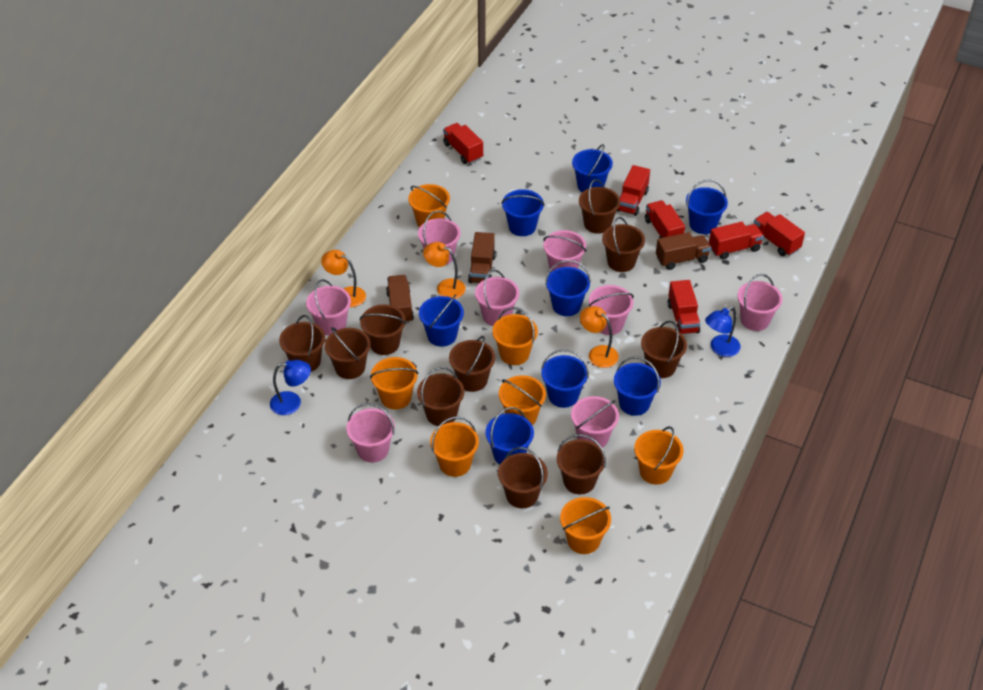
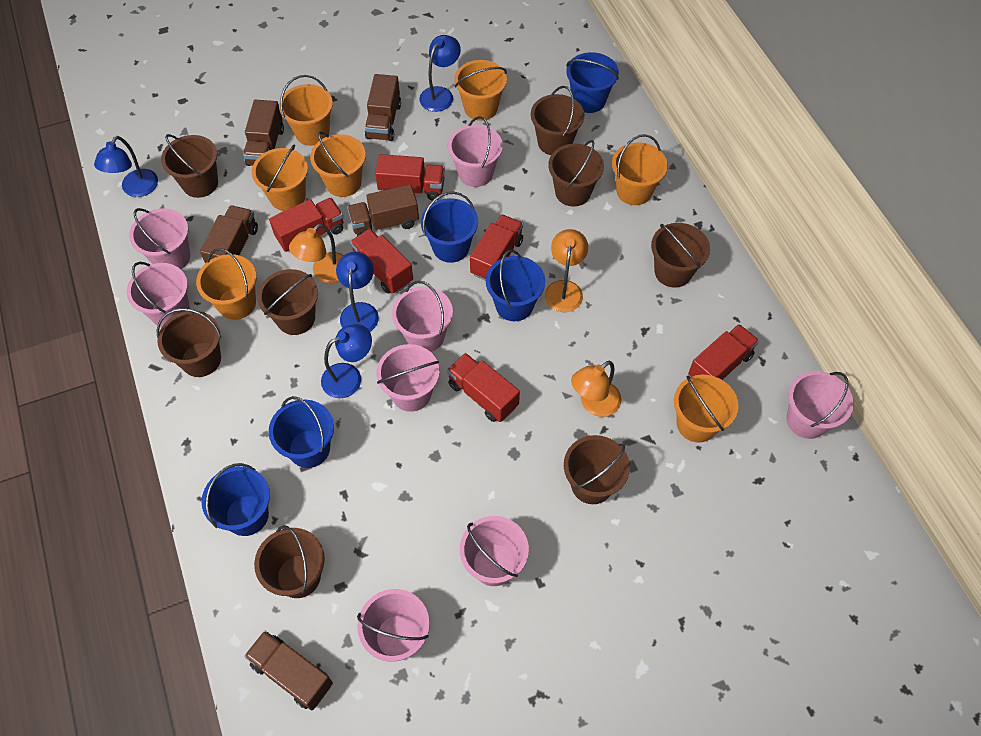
blue bucket: [419,294,464,347] [486,407,534,465] [501,189,545,236] [541,349,589,408] [545,260,591,316] [572,144,613,192] [614,357,661,416] [686,180,728,234] = 8 -> [201,463,270,536] [269,396,334,468] [421,192,478,263] [486,250,545,321] [566,52,619,113] = 5
blue lamp: [270,360,311,415] [705,306,741,357] = 2 -> [94,136,158,197] [321,324,372,398] [336,252,379,332] [419,35,461,112] = 4
brown bucket: [279,315,325,372] [325,327,371,379] [360,304,406,355] [417,367,464,426] [449,336,495,392] [498,447,548,508] [557,434,606,494] [579,179,620,234] [602,217,645,272] [641,321,687,378] = 10 -> [156,308,221,377] [161,134,218,198] [254,525,325,598] [257,269,318,335] [531,86,584,155] [548,140,604,207] [564,435,630,504] [651,223,710,288] = 8
brown truck: [386,275,414,323] [468,232,496,283] [656,232,711,270] = 3 -> [200,205,258,264] [243,100,284,166] [244,631,333,710] [347,184,419,236] [365,74,401,141] = 5

